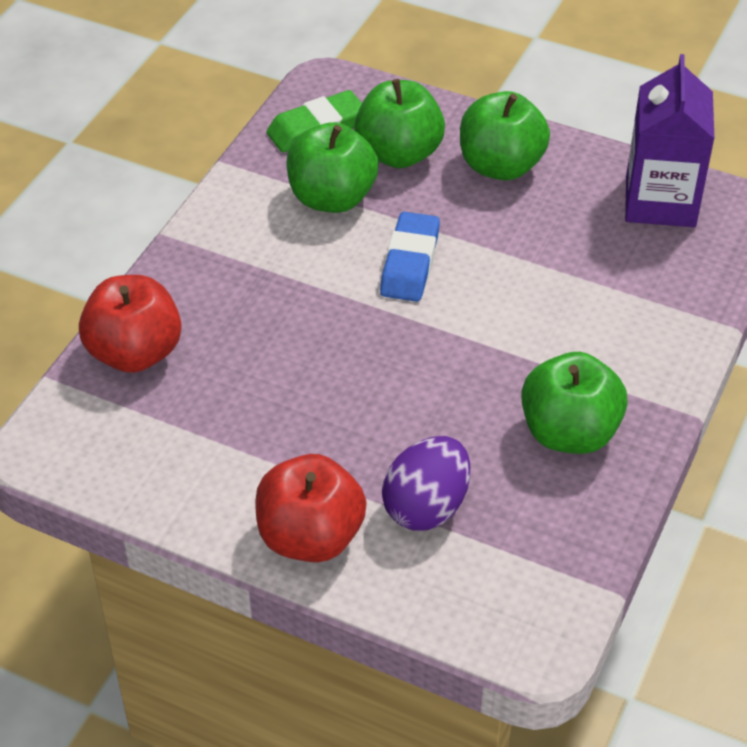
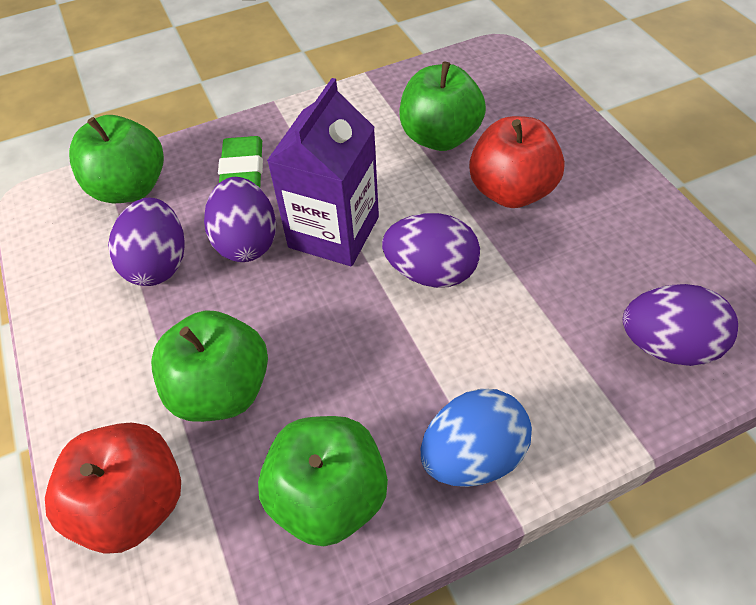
blue egg: none = 0 -> [421,389,532,487] = 1
blue eraser: [380,212,440,302] = 1 -> none = 0
purple egg: [382,436,470,531] = 1 -> [108,198,185,286] [204,177,276,262] [382,213,480,288] [623,284,738,366] = 4

